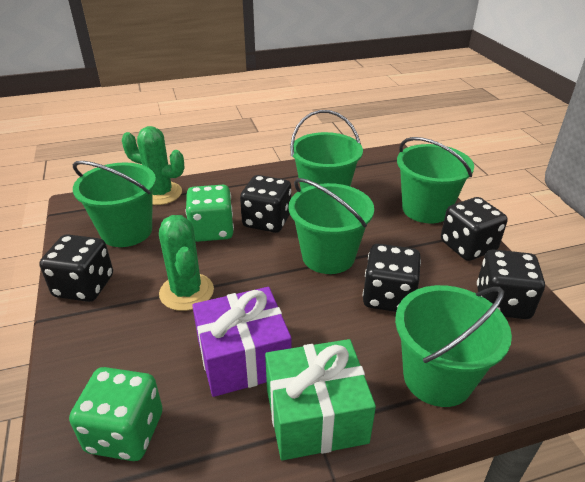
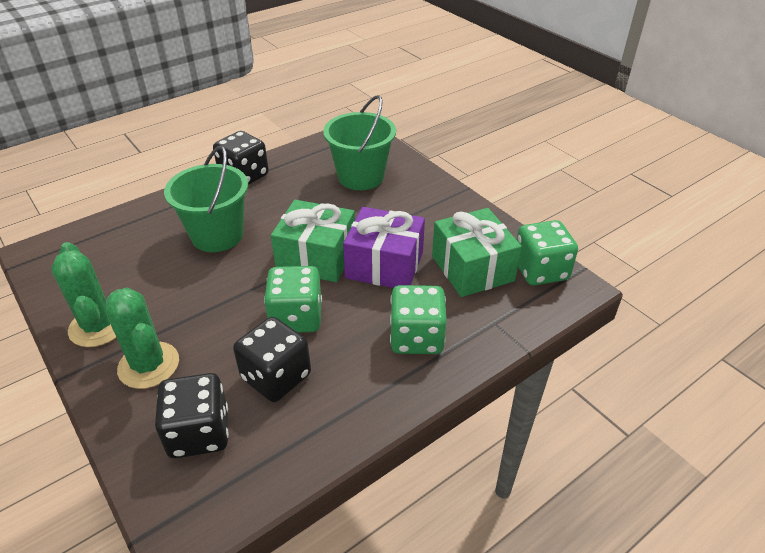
black dice: [39,234,113,302] [240,175,291,233] [363,244,421,312] [441,197,508,261] [477,249,545,319] = 5 -> [155,373,229,458] [213,131,269,185] [233,317,311,402] = 3
green bucket: [73,161,156,247] [289,178,374,274] [290,110,363,189] [395,285,512,407] [397,137,474,223] = 5 -> [164,145,248,252] [323,95,396,190] = 2
green dice: [69,367,163,461] [186,185,234,242] = 2 -> [264,266,322,333] [390,285,447,354] [517,220,578,285] = 3
green gift: [265,339,376,460] = 1 -> [271,200,355,282] [432,208,522,297] = 2

